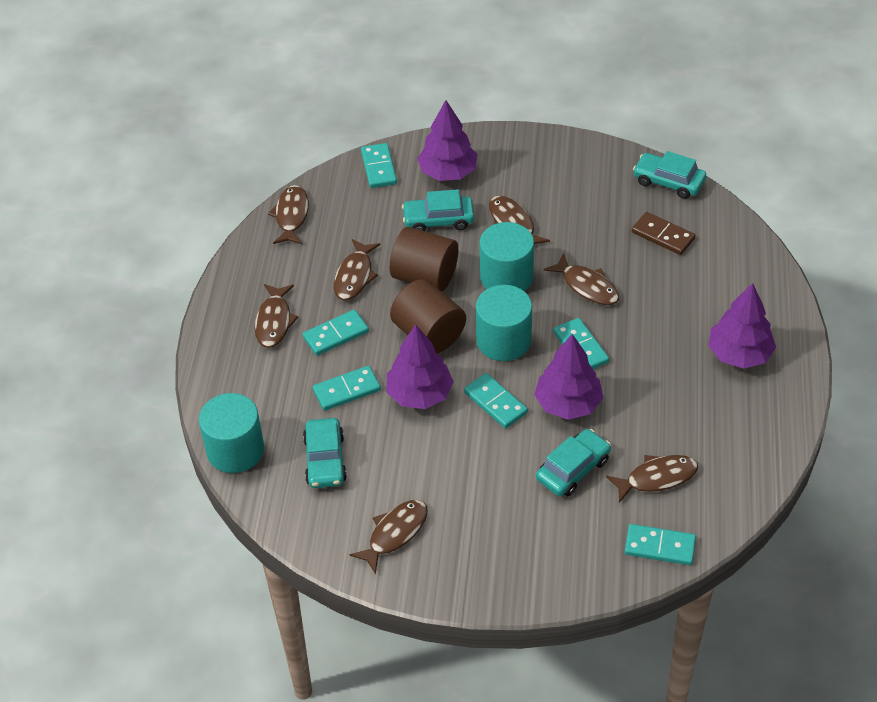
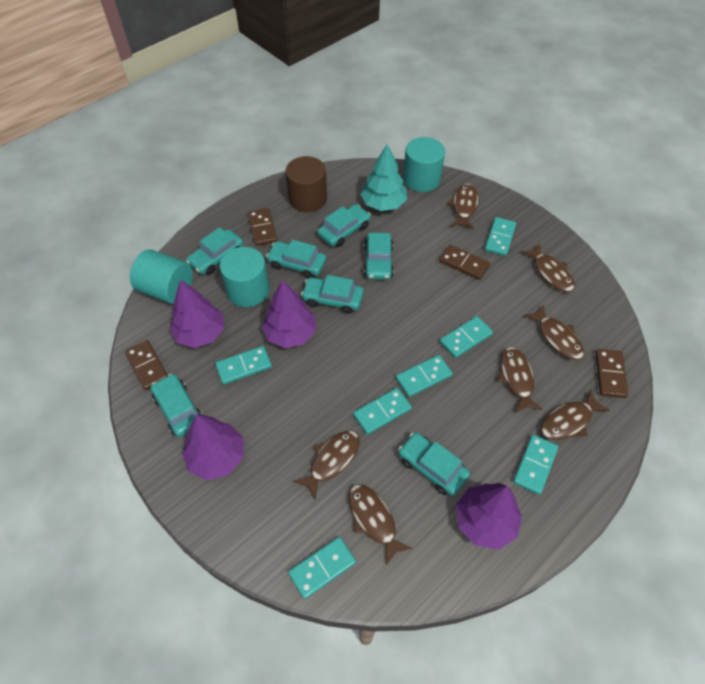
brown cylinder: [390,227,458,291] [390,279,466,353] = 2 -> [285,156,327,212] = 1
brown domino: [632,212,695,255] = 1 -> [125,340,168,390] [248,208,277,246] [439,245,490,280] [595,349,628,398] = 4
turquoise car: [303,418,347,488] [402,189,474,231] [536,429,611,496] [633,151,706,199] = 4 -> [150,374,202,437] [186,227,243,275] [266,240,326,278] [301,275,364,314] [317,204,371,247] [364,232,394,280] [398,432,470,496] = 7
turquoise domino: [303,309,369,356] [313,366,381,411] [361,143,397,188] [464,373,528,428] [554,318,609,369] [625,524,696,565] = 6 -> [215,346,272,385] [288,537,356,599] [353,388,412,435] [396,355,453,397] [440,316,493,358] [485,217,516,256] [513,435,558,495] = 7
turquoise tree: none = 0 -> [360,144,407,211] = 1

